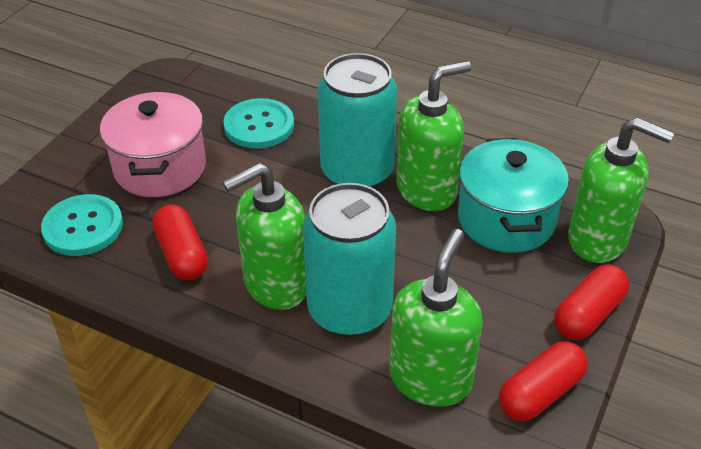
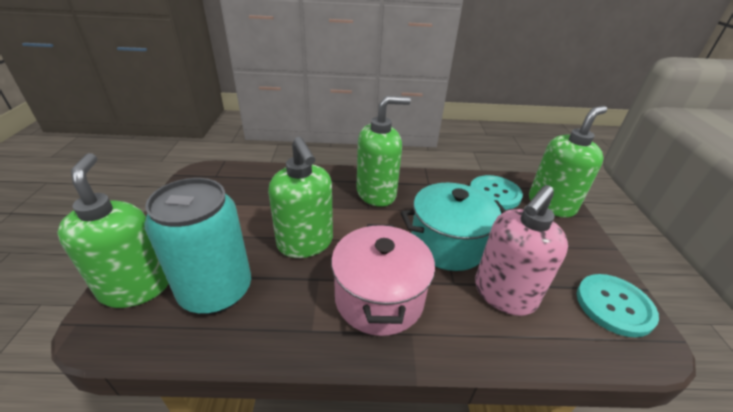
pink soap dispenser: none = 0 -> [475,185,568,316] = 1
red capsule: [153,204,208,280] [499,341,588,421] [554,264,629,340] = 3 -> none = 0
turquoise can: [302,183,396,336] [318,53,397,188] = 2 -> [144,178,251,314] = 1

